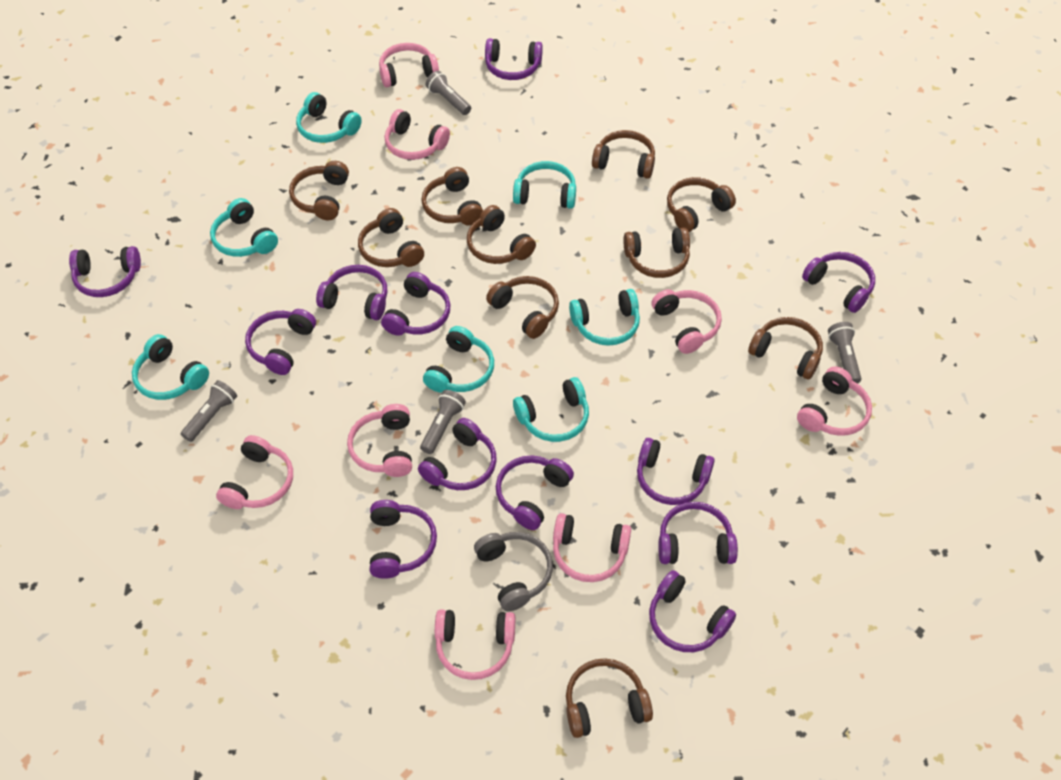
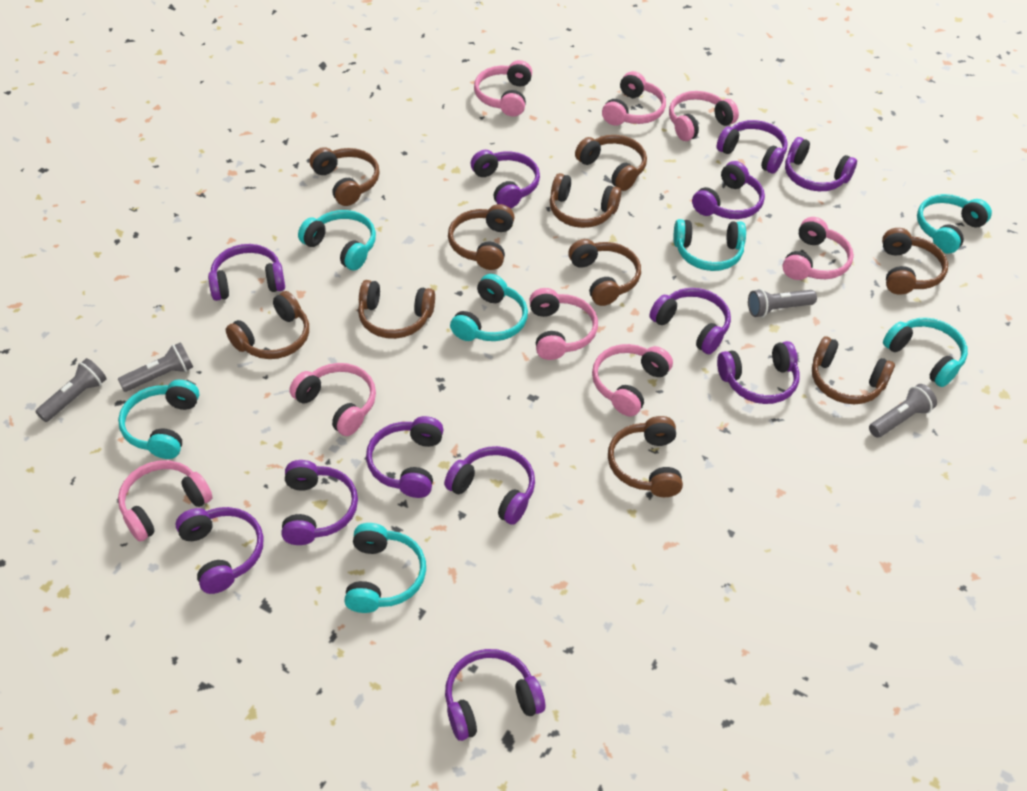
grey headphones: [474,532,553,612] = 1 -> none = 0

